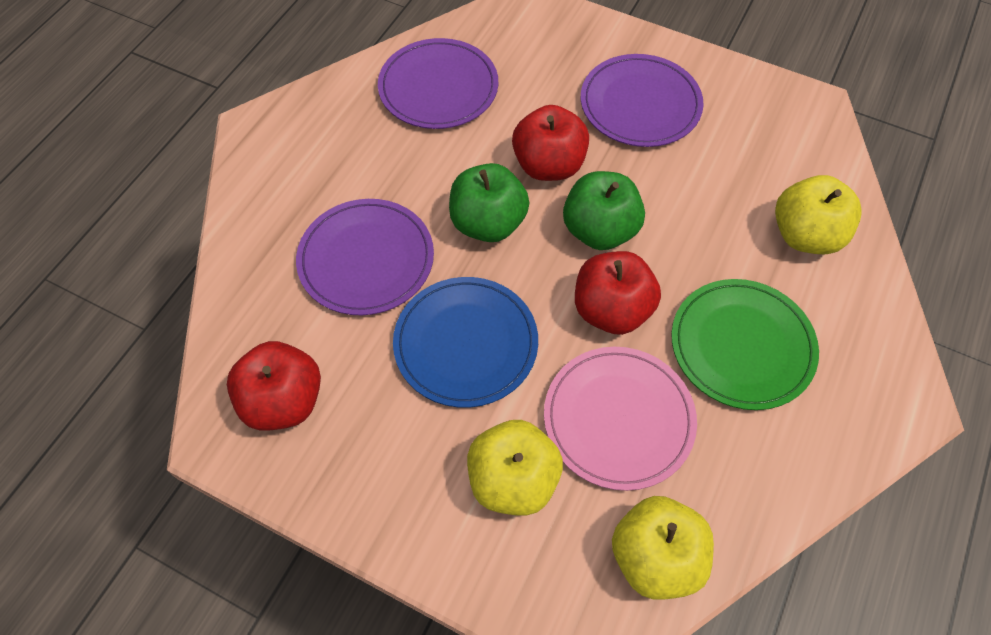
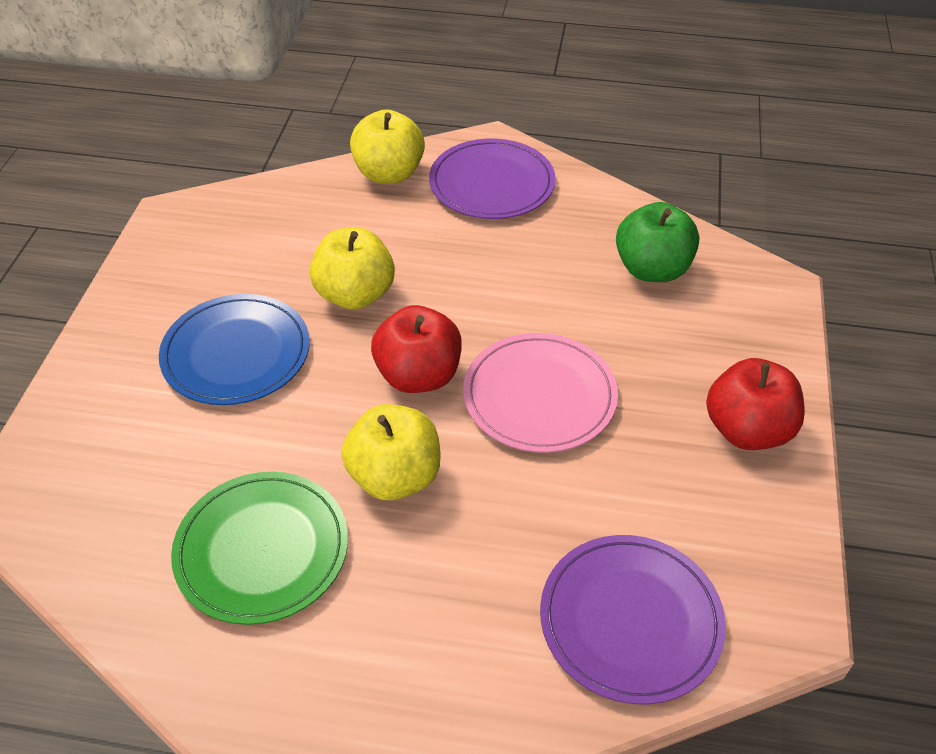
green apple: [449,163,529,242] [563,171,645,250] = 2 -> [616,202,699,282] = 1
purple plate: [296,199,434,315] [378,38,498,129] [581,54,704,147] = 3 -> [429,138,556,219] [540,535,726,705] = 2
red apple: [227,341,321,431] [512,105,589,181] [575,251,661,335] = 3 -> [371,305,462,393] [706,358,805,450] = 2

